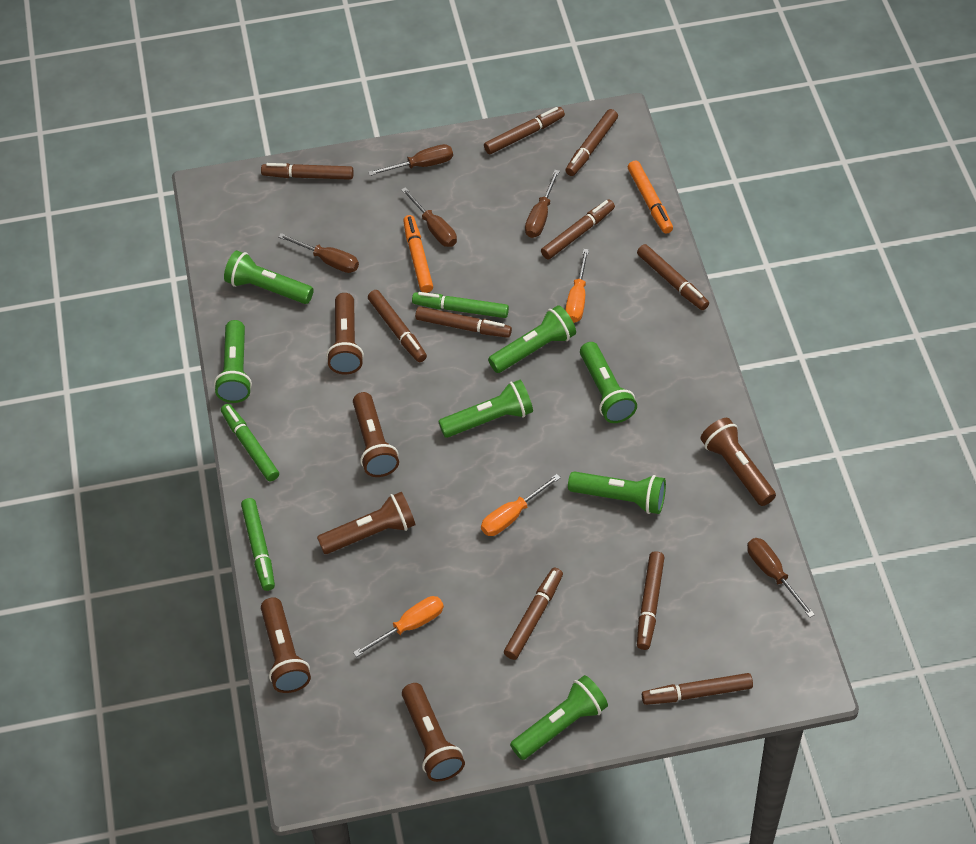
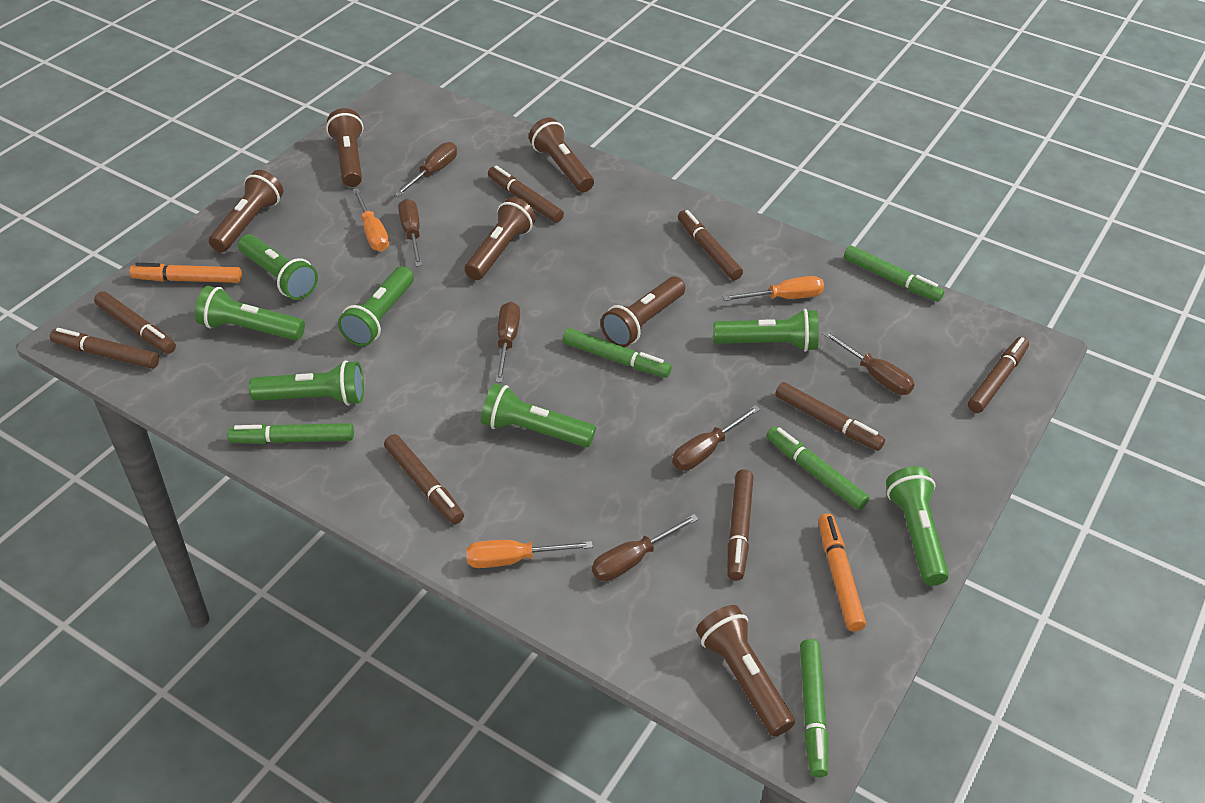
brown marker: [261,163,354,180] [368,290,427,362] [415,306,512,338] [484,107,565,154] [504,568,563,660] [541,199,615,260] [565,109,618,176] [637,244,709,310] [637,551,665,650] [642,673,753,705] = 10 -> [50,328,159,369] [94,291,176,354] [384,434,464,524] [488,166,564,223] [678,210,743,280] [728,470,753,581] [775,382,885,451] [968,337,1029,413] = 8
brown screwdriver: [278,233,359,273] [368,144,453,176] [401,187,457,247] [525,170,560,238] [747,538,815,618] = 5 -> [394,142,457,196] [398,199,422,267] [496,302,520,382] [592,514,699,581] [672,405,760,470] [822,330,915,395] = 6
green marker: [221,404,279,481] [241,498,275,591] [412,292,509,318] = 3 -> [227,423,354,444] [563,328,672,378] [767,426,870,510] [800,639,828,777] [844,246,944,301] = 5

